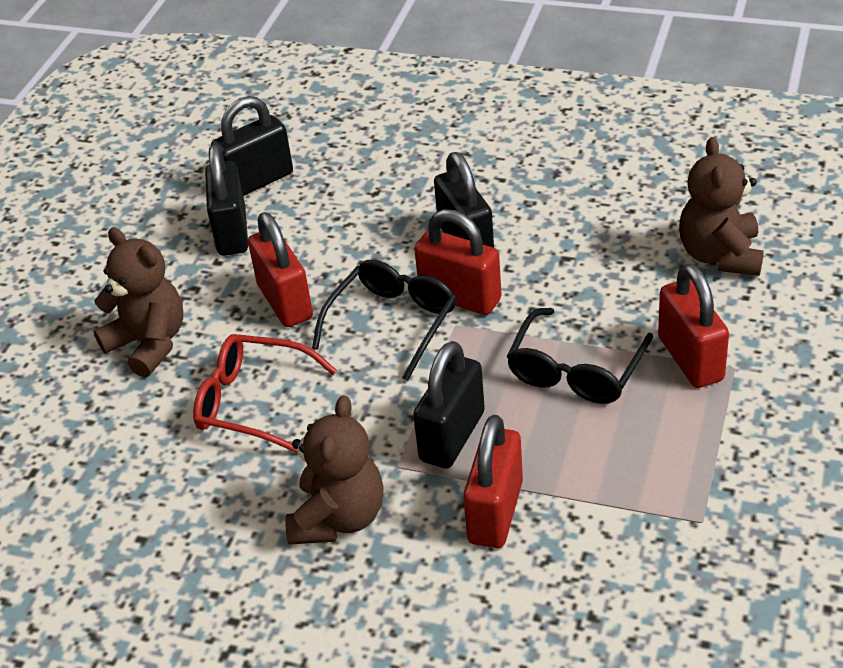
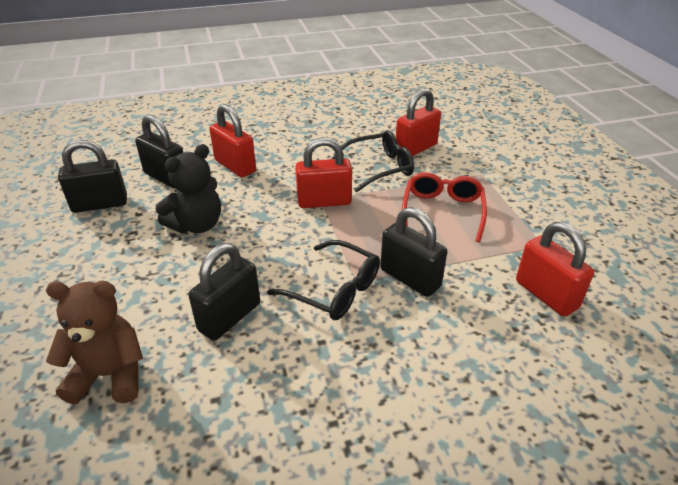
black teddy bear: none = 0 -> [156,144,221,233] = 1
brown teddy bear: [94,227,183,377] [285,395,384,545] [679,137,764,276] = 3 -> [46,281,143,404] = 1

